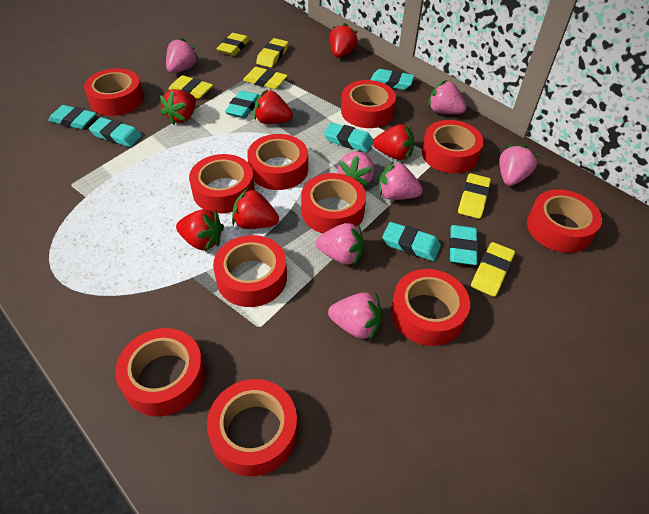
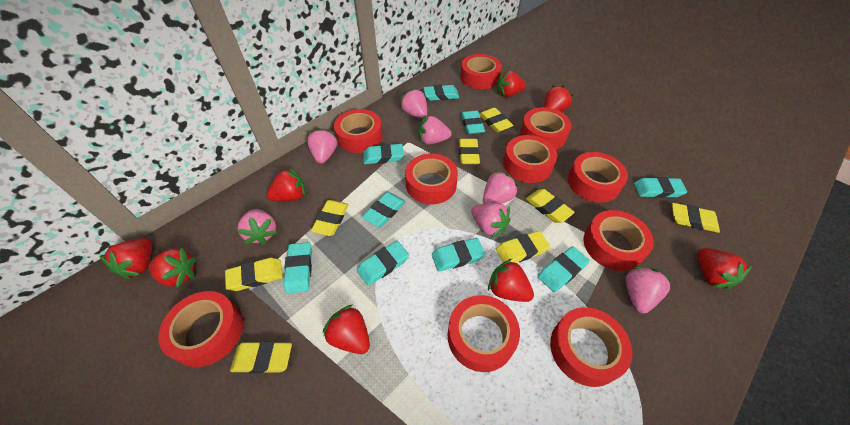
red strawberry: [160,89,196,125] [176,209,224,252] [232,188,279,229] [254,89,293,124] [330,23,358,58] [373,124,414,160] = 6 -> [100,238,152,279] [148,248,196,288] [266,167,305,201] [323,305,370,354] [488,259,534,302] [497,71,526,97] [544,85,573,112] [697,248,752,290] = 8
red tape: [84,68,144,116] [115,328,205,417] [189,154,255,213] [207,379,297,476] [213,235,287,307] [247,134,308,190] [301,173,366,233] [341,80,396,128] [391,269,470,346] [422,120,484,173] [527,189,602,253] = 11 -> [158,291,243,367] [334,109,383,153] [405,154,458,204] [448,295,520,372] [460,54,502,89] [503,135,557,183] [520,107,571,149] [550,307,633,387] [568,152,628,203] [583,210,654,271] = 10
turquoise eraser: [48,105,96,129] [89,117,142,147] [225,90,259,118] [324,122,373,152] [371,69,414,90] [382,222,441,261] [449,225,478,265] = 7 -> [284,242,312,293] [357,241,409,286] [362,192,406,227] [363,144,404,164] [424,85,459,101] [432,238,485,272] [461,111,485,134] [538,246,590,292] [634,177,687,198] = 9
yellow eraser: [168,75,213,99] [216,33,250,56] [243,67,288,89] [256,38,289,68] [458,173,491,219] [471,242,515,297] = 6 -> [225,258,283,291] [230,341,292,373] [311,200,349,236] [459,139,480,164] [479,107,513,132] [496,231,550,263] [526,189,575,223] [672,203,720,233] = 8

